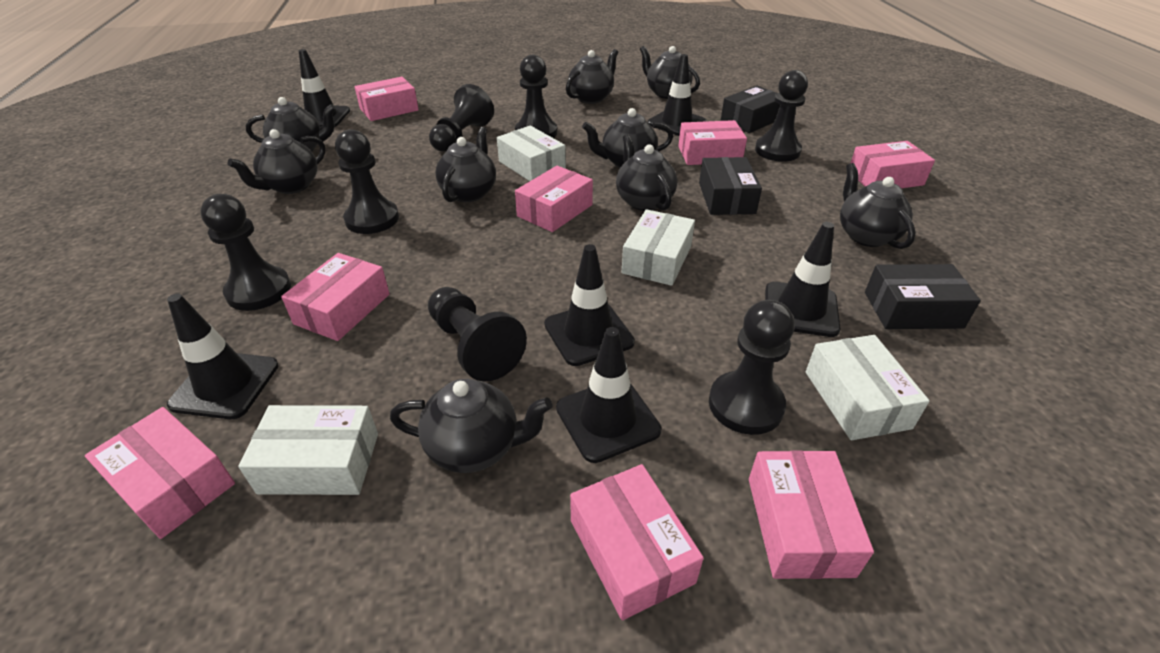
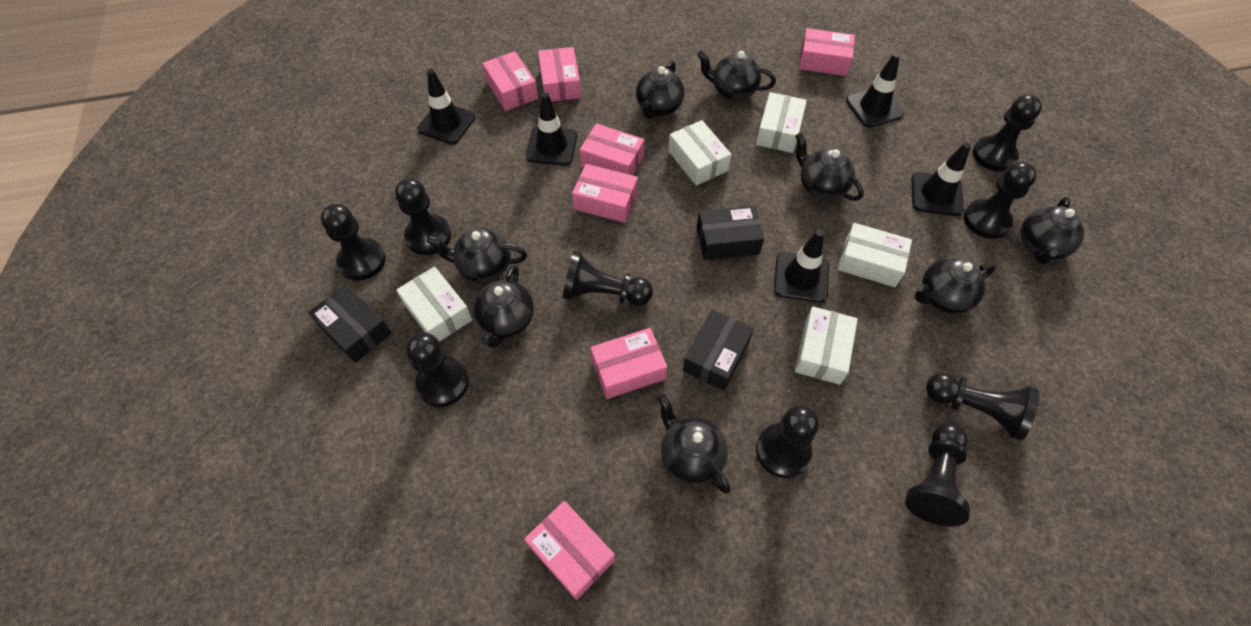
black pawn: [200,194,291,311] [335,129,399,234] [428,287,527,382] [429,84,494,152] [515,55,557,138] [709,300,795,435] [755,70,808,162] = 7 -> [321,204,386,281] [395,178,452,255] [406,332,469,407] [563,251,653,306] [756,405,819,478] [905,423,970,526] [926,373,1040,441] [964,162,1037,239] [973,94,1042,172] = 9
black teapot: [227,129,325,194] [246,97,336,151] [390,379,553,473] [435,127,496,202] [566,49,618,104] [582,108,673,168] [616,134,677,211] [640,46,700,99] [840,163,916,249] = 9 -> [427,228,527,282] [474,265,534,348] [636,61,684,119] [658,395,731,493] [697,51,776,101] [795,133,864,201] [915,258,996,313] [1020,197,1084,264] = 8
black traffic cone: [167,294,279,419] [299,49,350,127] [544,244,635,366] [556,327,662,463] [648,54,706,136] [765,222,841,337] = 6 -> [417,69,476,145] [526,93,578,166] [774,230,829,303] [846,53,904,128] [911,143,971,216] = 5
pink box: [85,407,235,539] [281,253,390,341] [354,77,419,121] [515,166,593,232] [570,464,704,620] [678,120,747,165] [749,450,874,579] [851,141,935,188] = 8 -> [482,51,538,111] [524,501,615,600] [538,47,581,102] [572,164,638,223] [580,123,644,175] [590,328,667,399] [799,28,855,76] = 7
white box: [238,405,378,495] [497,126,566,181] [622,209,695,286] [806,335,929,440] = 4 -> [396,266,472,342] [668,120,731,186] [756,92,807,153] [795,306,858,385] [838,223,912,287] = 5

